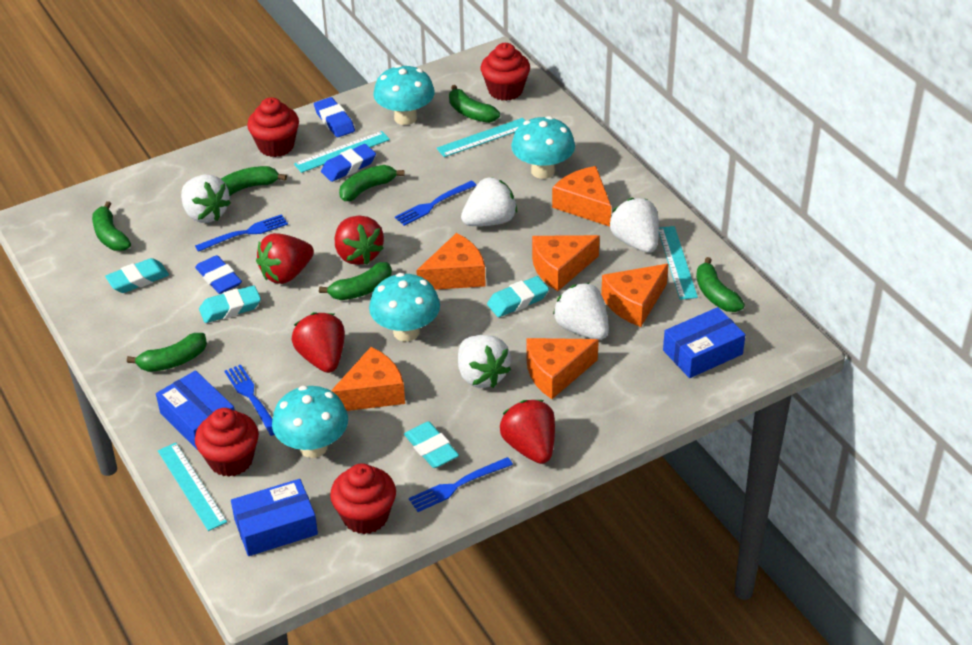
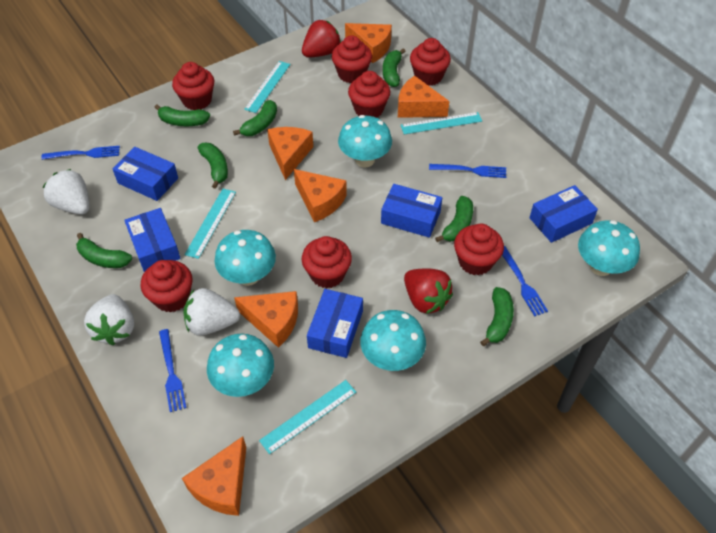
blue box: [156,370,235,450] [231,479,318,556] [663,307,745,378] = 3 -> [113,147,178,201] [124,208,181,272] [307,289,363,358] [381,184,442,238] [529,185,598,243] = 5
blue eraser: [195,255,242,294] [314,97,355,137] [321,144,376,182] = 3 -> none = 0
red cupcake: [195,408,259,477] [247,97,299,157] [330,463,396,534] [481,43,530,101] = 4 -> [141,260,192,313] [172,62,214,110] [302,236,352,288] [332,35,372,83] [348,71,390,117] [410,38,451,86] [454,224,504,275] = 7
red strawberry: [256,233,314,284] [292,312,345,373] [335,216,384,265] [500,400,555,464] = 4 -> [302,20,341,57] [404,268,453,314] = 2
turquoise eraser: [105,258,169,293] [199,285,261,323] [404,421,459,468] [487,276,549,317] = 4 -> none = 0
turquoise mushroom: [272,386,348,458] [369,273,440,342] [374,65,435,125] [511,116,575,179] = 4 -> [207,334,274,397] [215,230,276,286] [338,115,392,167] [360,310,426,371] [578,220,640,276] = 5
white strawberry: [181,175,231,223] [458,335,511,388] [461,177,517,226] [553,283,609,340] [610,198,659,253] = 5 -> [43,169,89,215] [84,294,134,345] [183,288,240,336] = 3

